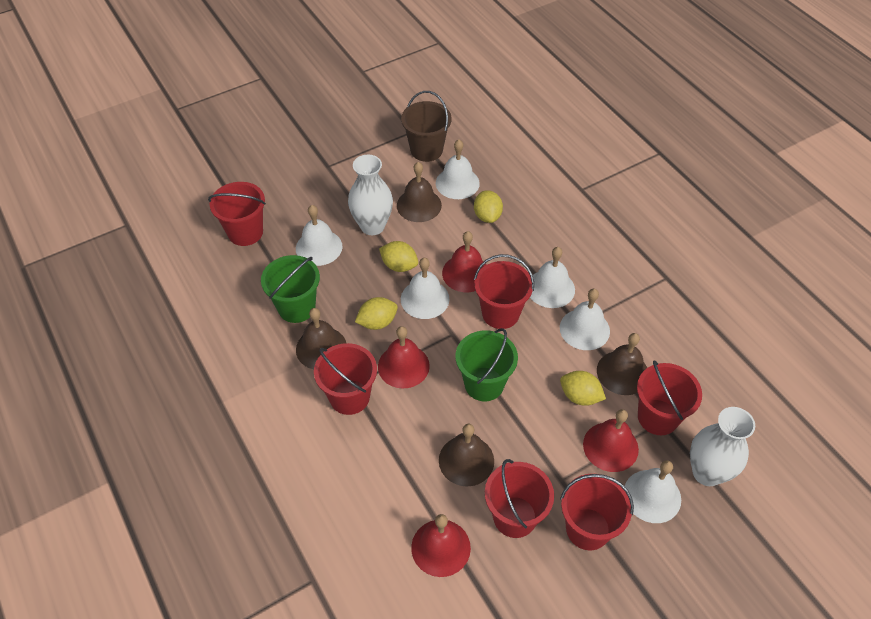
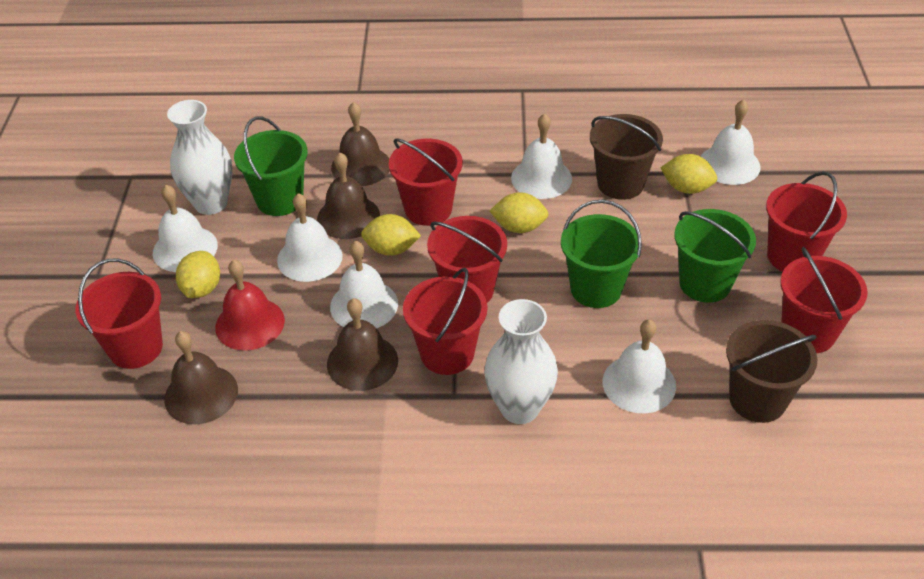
brown bucket: [401,91,452,162] = 1 -> [590,114,663,200] [726,320,817,423] = 2
green bucket: [261,255,320,323] [456,328,518,401] = 2 -> [234,117,308,216] [561,199,642,308] [674,209,756,303] = 3
red bell: [378,326,430,389] [411,514,471,577] [442,231,487,292] [583,409,639,472] = 4 -> [215,260,285,350] = 1

